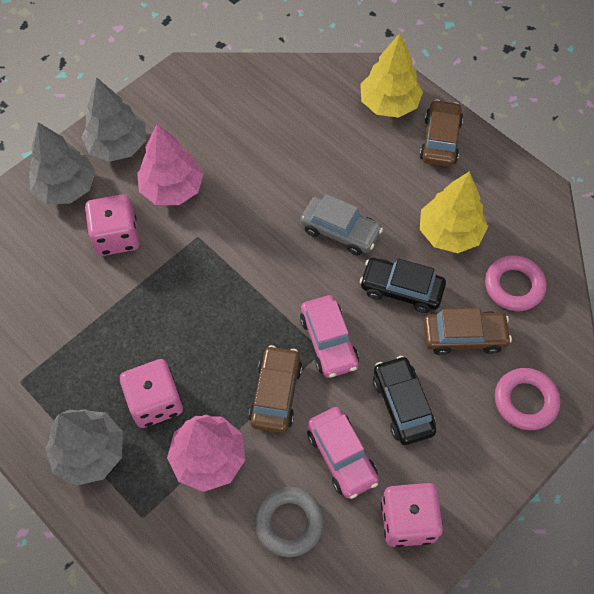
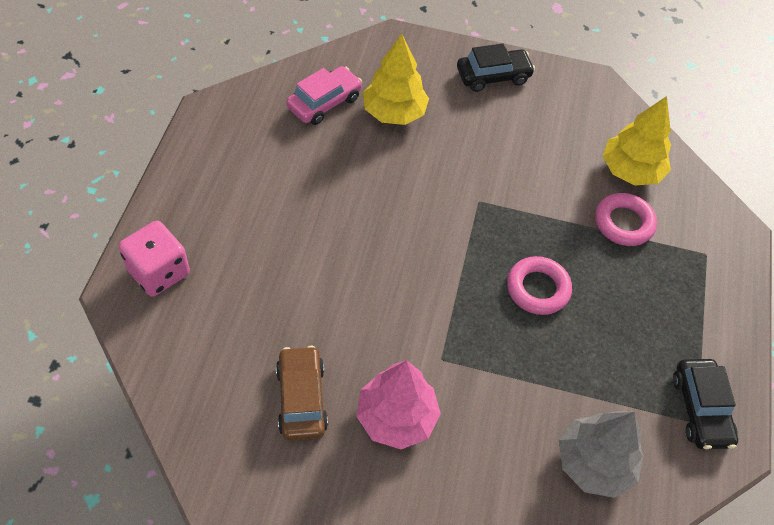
brown car: [249,345,302,433] [420,99,463,167] [423,308,512,355] = 3 -> [276,346,328,441] = 1
grey car: [300,194,383,255] = 1 -> none = 0
grey ring: [254,487,324,557] = 1 -> none = 0
grey tree: [29,122,96,204] [45,409,123,486] [81,78,146,162] = 3 -> [559,411,644,498] = 1
pink car: [300,295,359,378] [307,407,379,499] = 2 -> [286,66,362,125] = 1
pink dice: [85,194,140,256] [120,359,183,428] [381,483,443,547] = 3 -> [118,221,190,297] = 1
pink tree: [137,124,204,205] [167,415,246,492] = 2 -> [356,360,441,449] = 1

